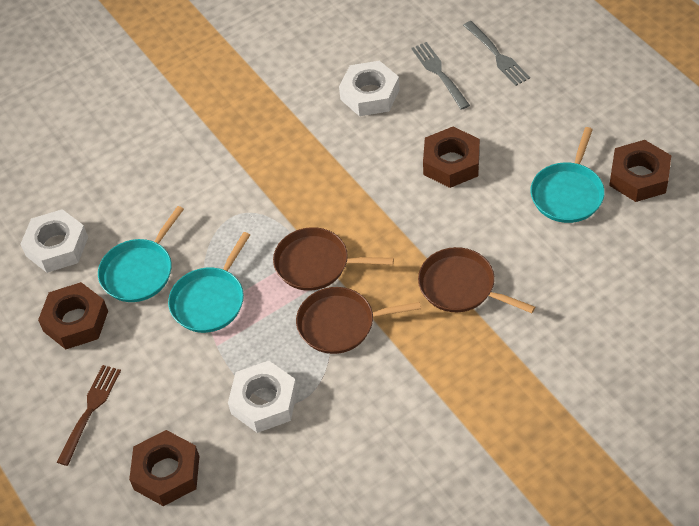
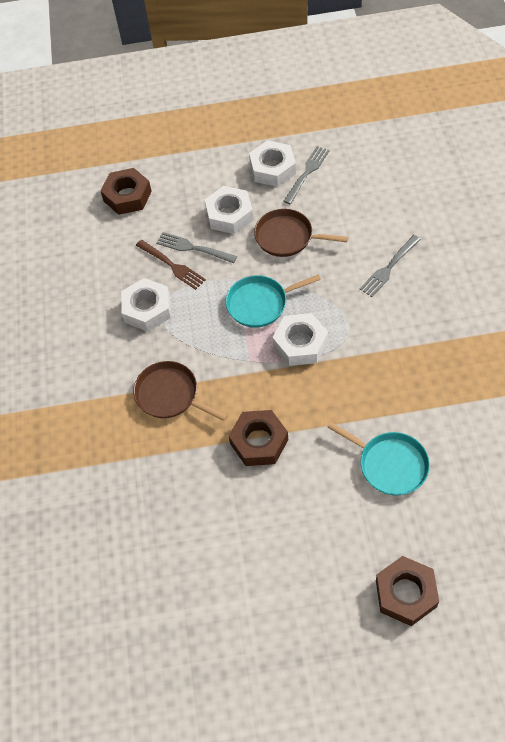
brown nut: [38,282,108,349] [129,430,199,506] [423,127,480,188] [609,140,671,202] = 4 -> [101,168,152,215] [229,410,288,466] [376,556,439,626] = 3
brown pan: [273,227,394,291] [296,287,421,354] [418,247,535,313] = 3 -> [133,361,228,421] [254,209,348,257] = 2
grey fork: [411,42,470,110] [463,21,530,86] = 2 -> [156,232,237,263] [283,146,330,204] [360,235,421,297] = 3
turquoise pan: [98,206,184,302] [168,232,250,333] [531,127,605,223] = 3 -> [226,274,321,328] [327,422,430,495] = 2
white nut: [20,209,88,273] [228,361,298,433] [339,60,400,116] = 3 -> [121,278,171,331] [205,186,253,234] [249,140,296,187] [272,313,328,366] = 4

